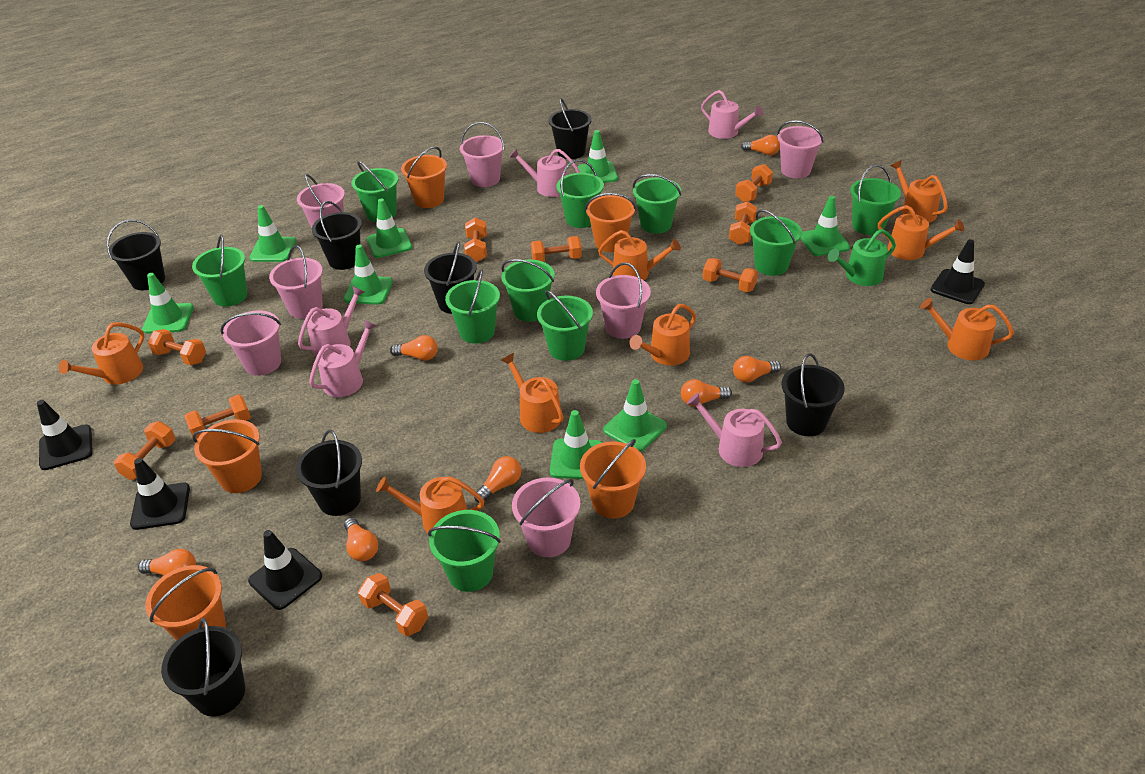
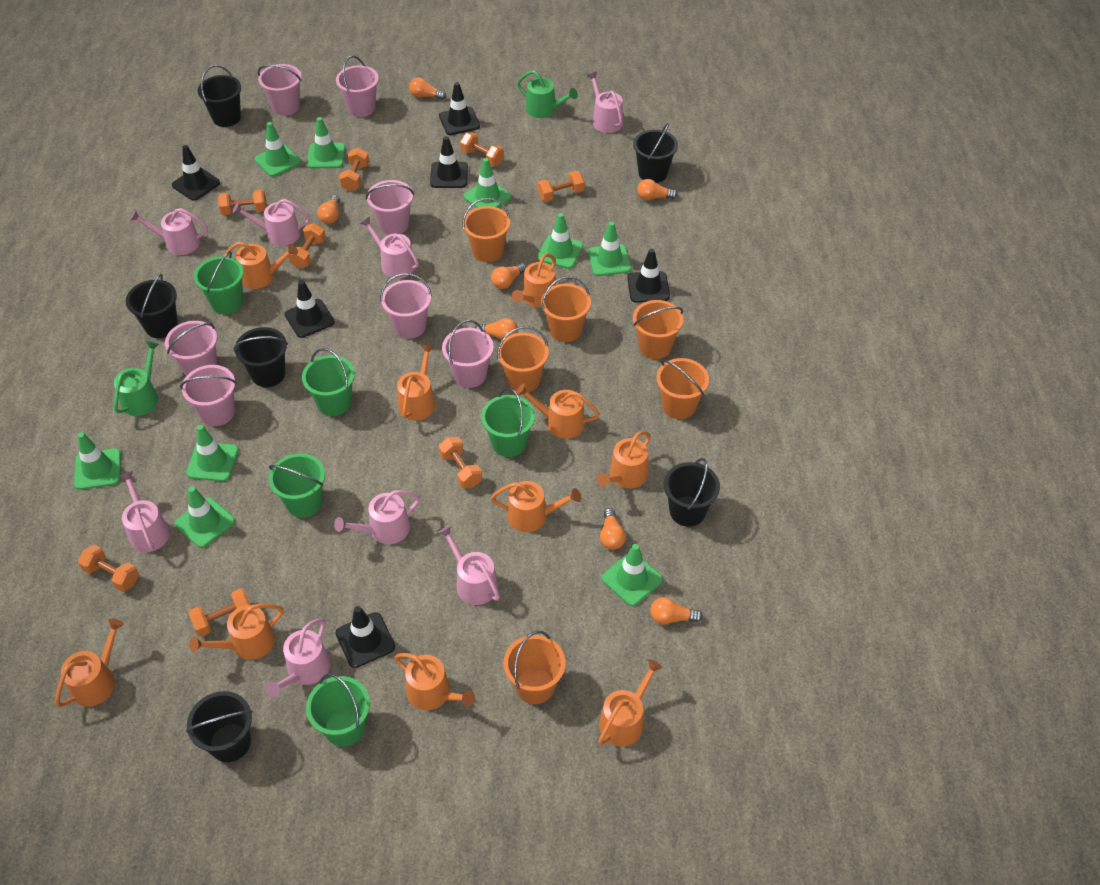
black bucket: [106,220,165,290] [161,618,245,717] [296,430,362,516] [312,201,362,270] [424,242,477,314] [549,98,592,159] [782,353,845,436] = 7 -> [126,274,178,338] [186,691,253,762] [198,65,241,127] [234,327,288,387] [633,123,678,183] [664,458,720,527] = 6
black traffic cone: [37,400,93,470] [130,458,190,530] [248,530,322,610] [931,239,985,304] = 4 -> [172,145,220,201] [285,280,335,338] [336,606,395,668] [430,136,468,188] [439,82,480,135] [627,249,670,303] = 6
green bucket: [192,235,247,307] [352,161,398,222] [428,510,501,592] [445,269,500,344] [501,259,555,322] [537,290,593,361] [556,160,604,228] [633,174,682,234] [750,210,802,276] [850,165,901,235] = 10 -> [194,251,244,314] [269,453,325,518] [302,348,355,416] [306,673,370,747] [481,388,535,457] = 5
green traffic cone: [142,273,194,334] [249,205,296,262] [344,245,393,305] [367,198,412,258] [550,410,602,479] [578,130,618,183] [603,379,667,452] [800,196,850,256] = 8 -> [74,432,121,490] [175,486,235,548] [186,425,239,481] [255,122,301,177] [307,117,345,168] [464,158,512,208] [537,213,583,269] [588,222,631,276] [602,544,663,606] = 9
green watering can: [828,229,896,286] = 1 -> [114,341,159,416] [517,70,578,118] = 2
orange bucket: [145,565,226,641] [192,419,262,493] [401,146,447,208] [580,439,646,519] [585,193,636,252] = 5 -> [462,198,510,262] [497,326,549,392] [504,631,565,704] [541,276,591,342] [633,300,683,359] [656,358,709,419] = 6
orange dumbbell: [114,421,176,480] [148,329,206,365] [184,394,251,439] [358,573,428,636] [464,218,487,262] [531,236,582,262] [703,258,758,292] [729,201,757,245] [735,164,773,202] = 9 -> [78,545,139,592] [189,588,251,637] [218,189,267,215] [289,223,326,268] [339,148,369,191] [438,437,482,488] [460,132,504,166] [537,171,585,202] = 8
orange watering can: [59,322,144,384] [376,476,484,533] [501,353,564,433] [598,230,681,280] [629,304,696,366] [878,205,964,260] [891,160,948,223] [920,298,1014,360] = 8 -> [55,618,124,707] [189,604,284,660] [223,242,298,289] [394,653,475,710] [397,344,435,421] [491,481,581,532] [512,253,556,308] [516,383,599,439] [596,431,651,488] [598,659,662,747] = 10
pink watering can: [298,286,365,357] [309,320,376,397] [510,148,580,197] [687,393,782,467] [701,90,763,139] = 5 -> [120,471,170,552] [130,208,208,255] [232,199,310,246] [265,619,330,697] [334,490,420,544] [360,216,419,278] [438,525,500,605] [587,72,623,133] = 8

